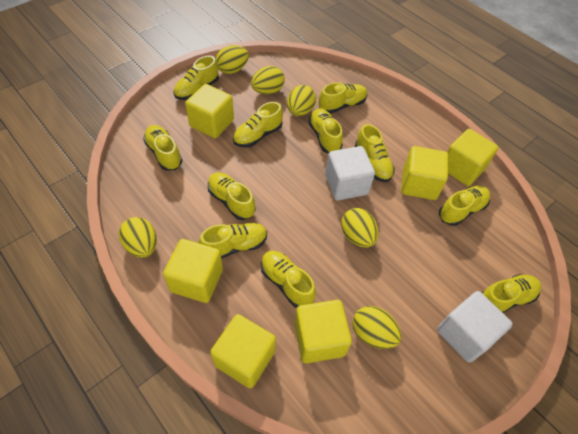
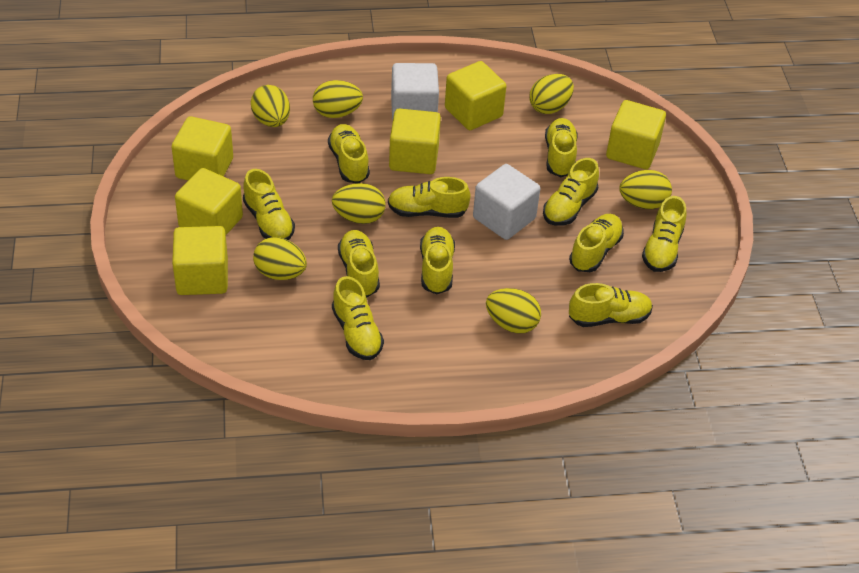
yellow egg: [119,217,157,258] [215,45,249,74] [251,66,285,94] [287,85,316,116] [341,208,378,248] [353,306,401,349] = 6 -> [251,85,290,127] [253,237,307,280] [313,80,363,118] [332,183,386,224] [486,288,541,334] [529,74,574,114] [619,170,672,209] = 7

